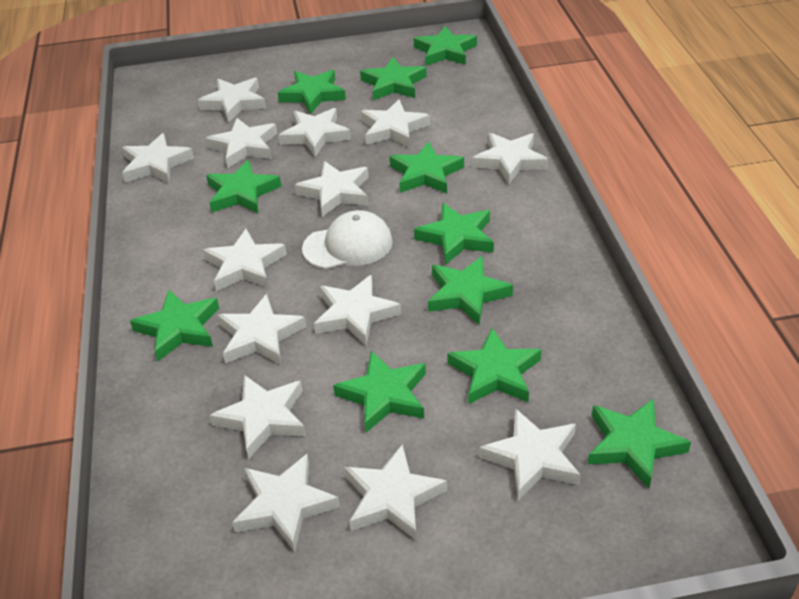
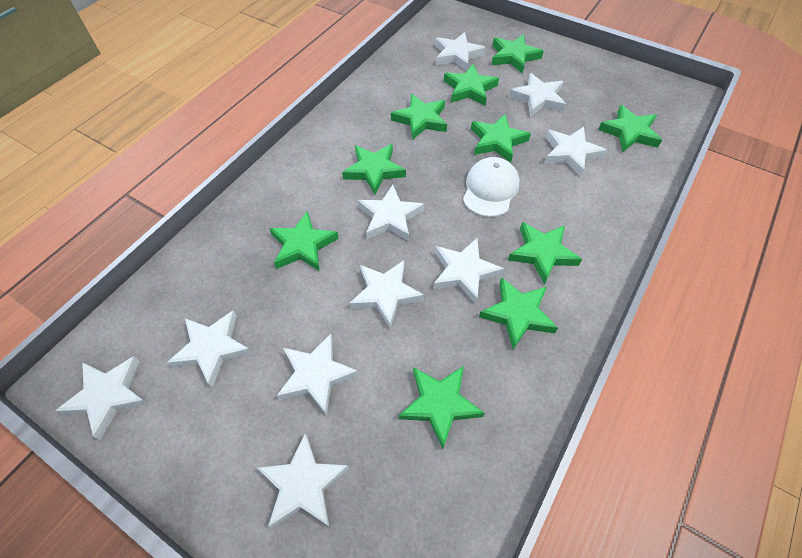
green star: [130,290,219,361] [206,160,281,213] [278,70,346,114] [333,351,426,433] [360,57,427,100] [389,141,464,194] [414,26,477,66] [414,203,494,265] [428,256,513,325] [447,328,541,405] [588,398,691,488] = 11 -> [269,211,339,271] [342,144,406,195] [391,94,447,140] [399,366,485,449] [444,64,499,106] [471,114,531,162] [479,277,558,349] [492,34,544,74] [508,222,582,285] [598,105,662,152] = 10
white star: [122,133,194,183] [197,78,266,122] [203,229,287,291] [206,118,277,168] [210,375,306,459] [217,294,306,365] [232,454,340,552] [279,108,351,157] [295,161,369,217] [314,275,401,345] [344,444,447,540] [361,99,430,147] [472,133,548,184] [479,408,581,500] = 14 -> [56,356,148,440] [167,311,252,387] [258,434,349,528] [276,334,359,416] [349,260,424,328] [358,185,424,241] [433,238,504,304] [435,32,486,71] [509,73,566,117] [544,127,607,176] = 10

